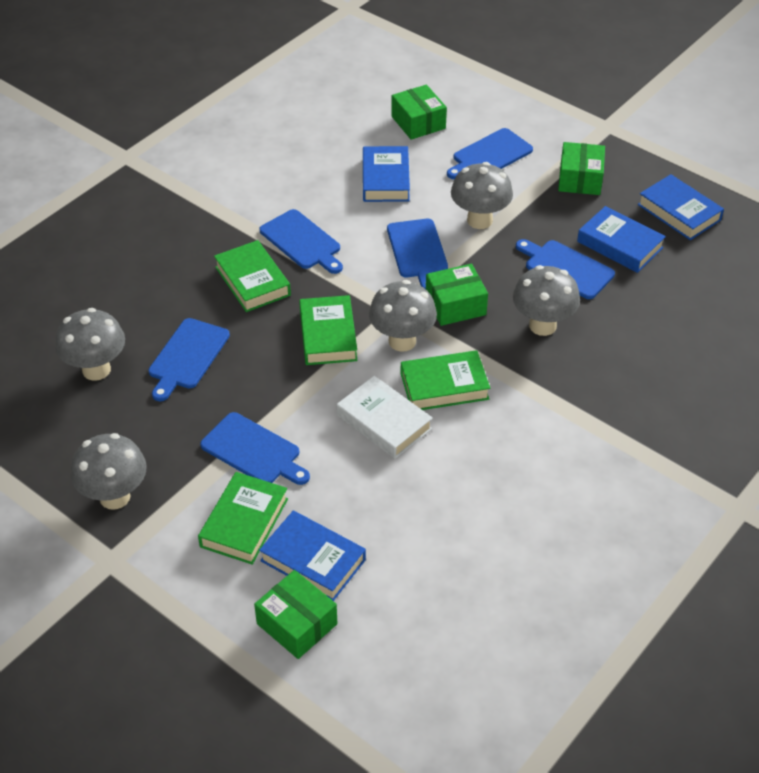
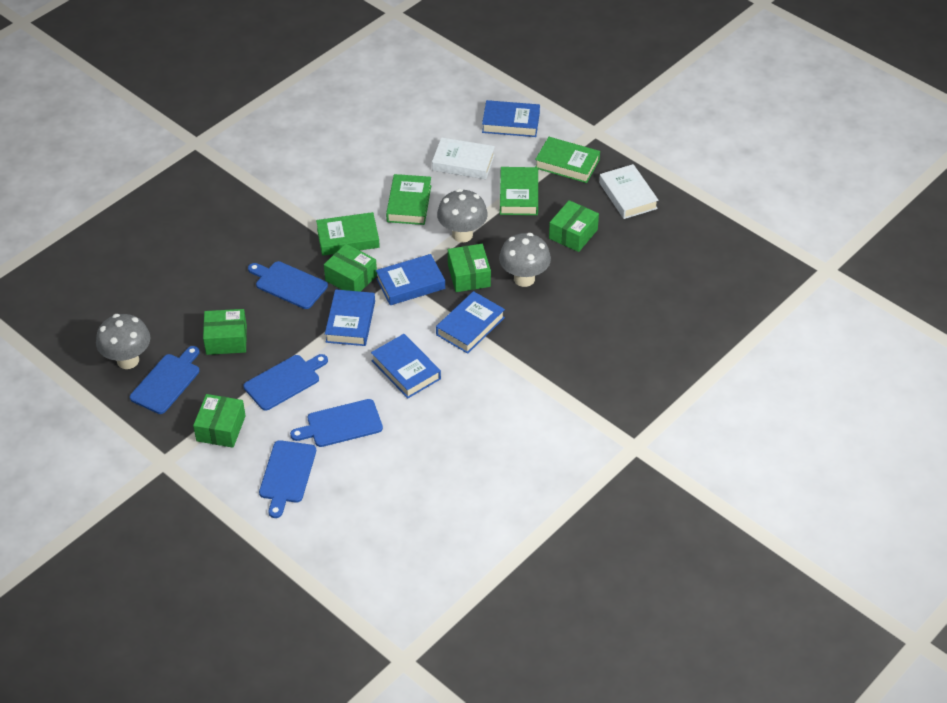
blue book: [259,510,366,601] [363,146,410,202] [577,206,666,273] [638,174,724,240] = 4 -> [325,289,375,346] [371,334,441,398] [376,254,445,305] [436,291,505,354] [482,100,540,137] = 5
blue cutting board: [148,318,230,401] [200,412,310,485] [259,209,343,274] [387,219,448,289] [447,128,533,179] [516,239,615,299] = 6 -> [130,346,200,414] [244,354,328,411] [248,261,328,309] [259,440,316,518] [290,399,383,447] = 5
green box: [254,570,338,659] [391,85,447,140] [426,264,488,326] [558,142,605,195] = 4 -> [193,394,246,448] [203,309,247,355] [324,244,377,292] [448,244,491,292] [549,200,599,252] = 5
grey mushroom: [55,308,125,381] [70,433,147,510] [369,280,437,352] [451,162,513,229] [513,265,580,336] = 5 -> [96,314,150,369] [437,189,488,243] [499,233,551,287] = 3
white book: [337,376,433,459] = 1 -> [432,137,495,179] [599,164,659,219] = 2

